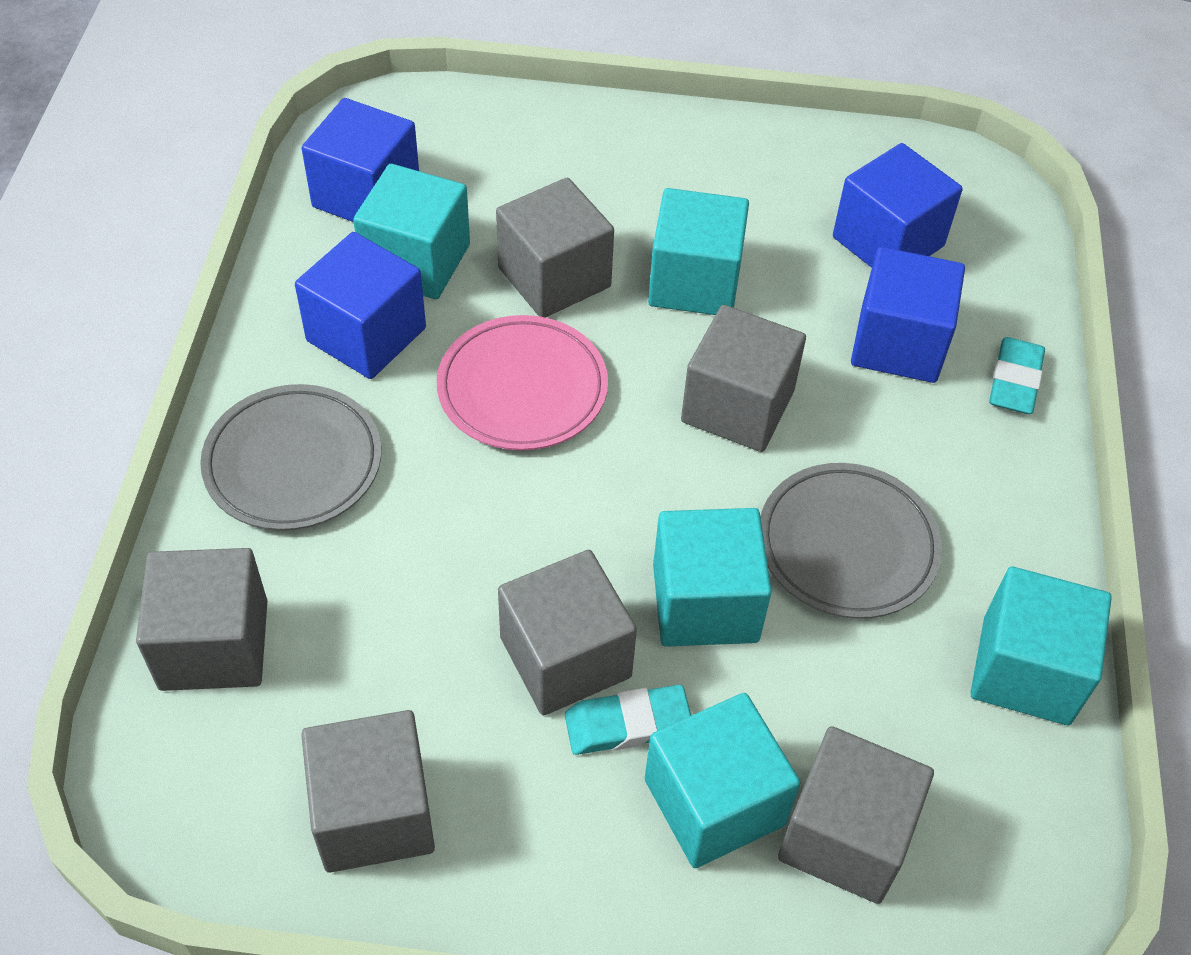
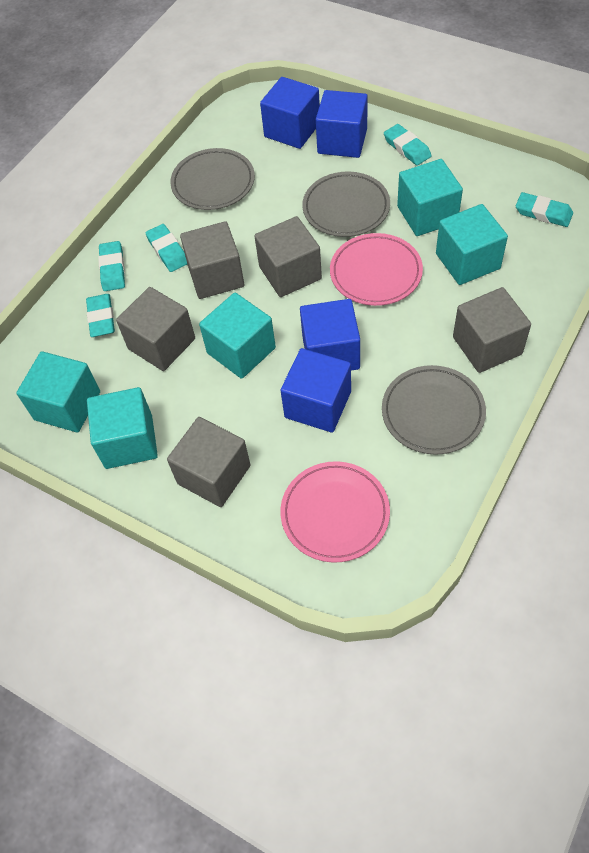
grey cube: [136,548,267,691] [301,710,435,873] [496,178,614,318] [498,550,637,715] [681,305,806,452] [778,726,934,904] = 6 -> [116,287,195,371] [167,417,250,507] [180,221,244,299] [254,216,322,297] [453,287,531,373] = 5
grey plate: [200,384,381,530] [760,463,942,619] = 2 -> [170,148,255,210] [302,172,390,237] [382,365,486,455] = 3
pink plate: [437,315,608,451] = 1 -> [281,461,390,563] [330,233,423,306] = 2
turquoise eraser: [565,685,691,755] [989,337,1045,414] = 2 -> [86,294,115,337] [98,241,125,291] [146,224,187,272] [384,124,432,165] [516,192,573,227] = 5

